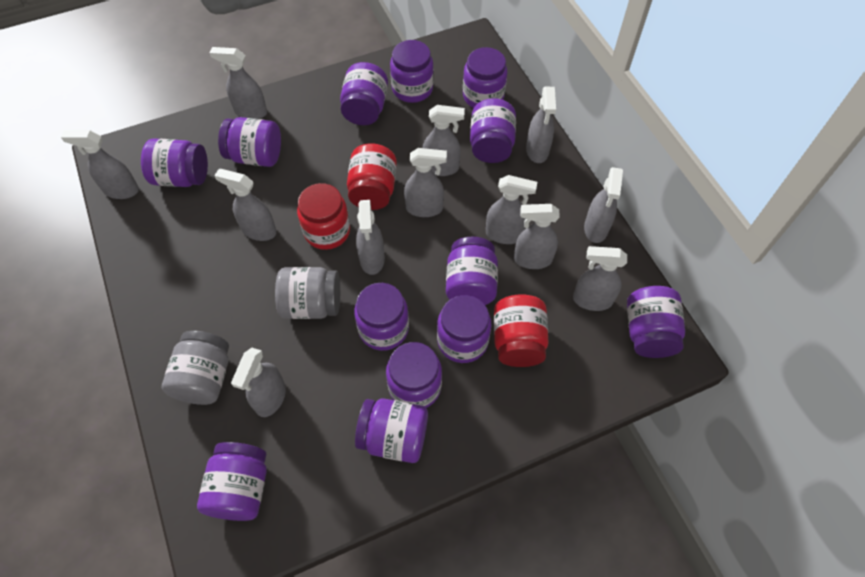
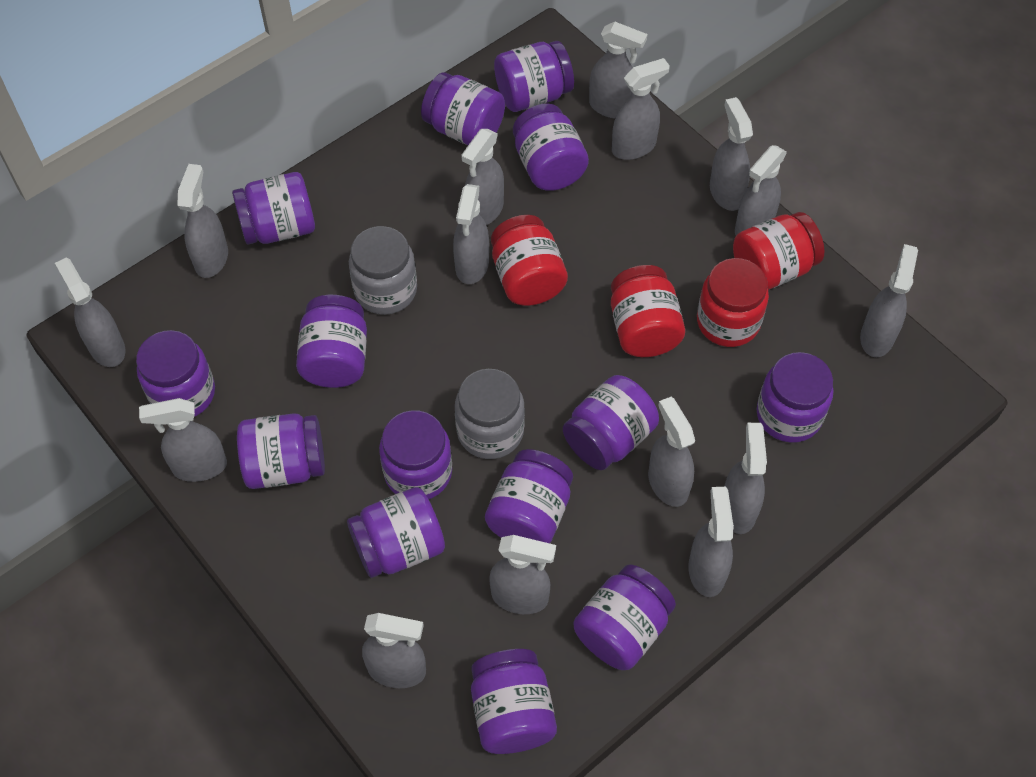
grey spray bottle: [61,130,139,199] [210,47,267,119] [214,169,277,241] [231,348,286,417] [356,200,385,275] [404,148,447,217] [423,105,465,176] [486,175,537,244] [514,204,560,269] [526,87,556,163] [573,246,627,311] [584,167,623,243] = 12 -> [55,257,125,367] [139,398,227,482] [177,164,228,278] [362,613,426,688] [453,184,489,284] [461,129,504,225] [489,535,556,614] [589,22,647,119] [612,58,670,160] [648,397,695,507] [688,487,734,597] [710,97,753,211] [724,423,767,534] [735,145,787,235] [860,244,918,357] = 15
purple jar: [141,138,208,187] [197,442,267,521] [218,117,281,167] [340,62,388,125] [354,283,409,351] [355,398,428,463] [386,342,442,408] [390,40,434,103] [437,295,491,363] [446,237,498,305] [463,47,507,108] [470,98,516,163] [627,286,685,358] = 13 -> [136,330,215,417] [232,172,315,245] [237,413,325,489] [296,295,367,388] [347,487,445,578] [379,410,452,499] [421,72,505,145] [471,649,557,754] [485,449,573,543] [494,41,574,112] [513,103,589,191] [563,375,659,470] [573,565,676,670] [757,352,833,443] = 14
red jar: [297,183,350,250] [347,143,397,210] [494,294,549,367] = 3 -> [491,215,568,306] [611,265,685,357] [697,258,769,347] [733,212,824,290] = 4

